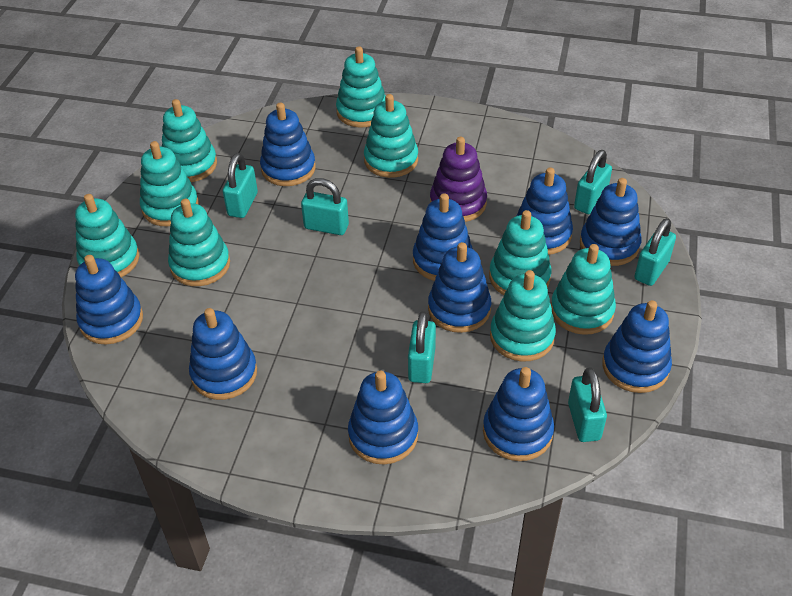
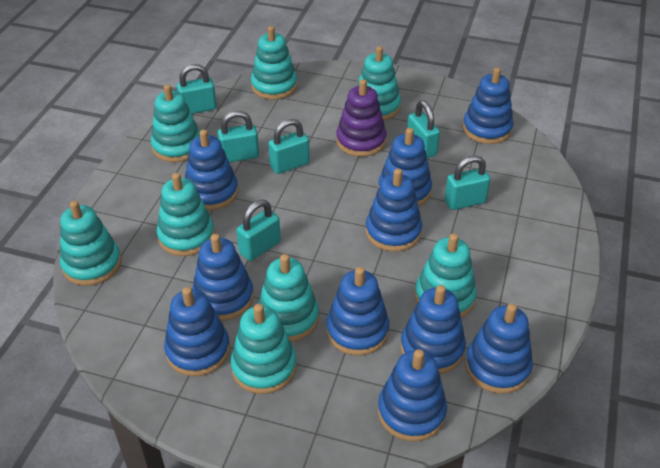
turquoise stacking toy: [75,194,139,277] [140,141,199,226] [162,99,217,182] [168,199,230,286] [336,46,386,128] [364,94,418,178] [489,210,551,295] [490,270,556,362] [551,244,616,335] = 9 -> [60,201,121,286] [151,85,200,162] [157,173,215,256] [230,304,297,394] [251,26,297,99] [258,254,319,342] [357,46,401,120] [415,233,477,318] = 8

